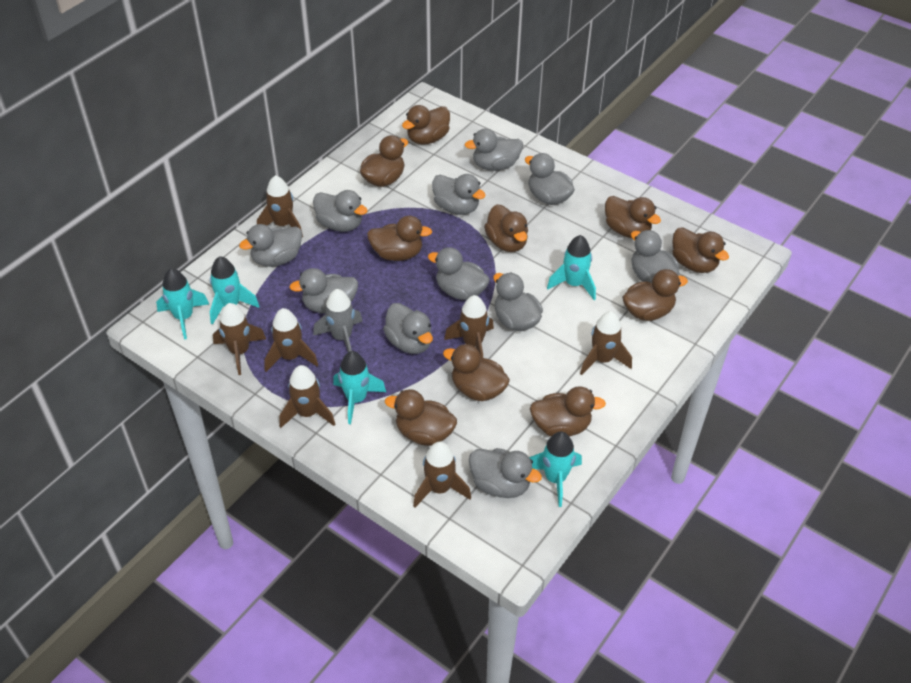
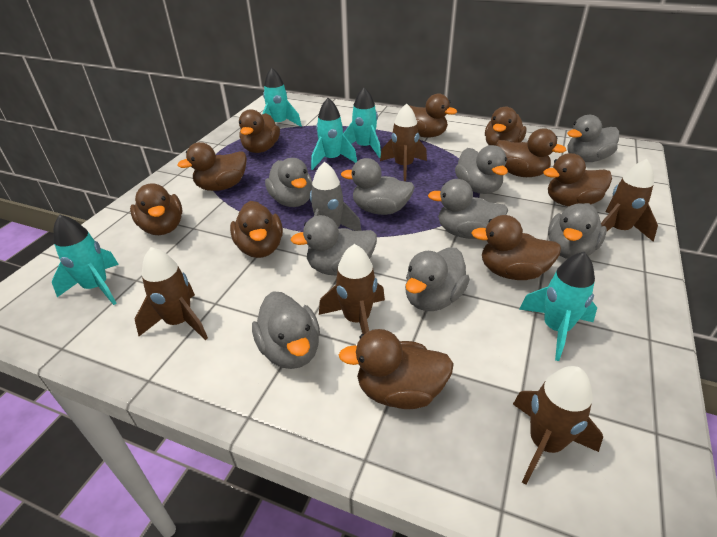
brown rocket: [213,303,266,375] [257,175,303,237] [264,308,318,372] [279,365,335,428] [413,442,471,507] [444,295,494,358] [580,311,632,375] = 7 -> [135,247,208,340] [319,244,385,334] [380,103,427,181] [513,366,603,485] [601,159,658,242] = 5
grey duck: [239,224,302,267] [289,268,358,314] [313,190,368,232] [383,303,433,354] [428,247,490,300] [432,174,486,215] [464,129,523,171] [469,448,542,498] [493,273,543,331] [525,153,575,205] [631,230,679,283] = 11 -> [252,291,320,369] [265,158,312,207] [290,215,377,276] [341,158,415,215] [405,247,470,311] [428,179,508,239] [455,145,508,194] [548,203,607,259] [567,115,619,162] = 9

